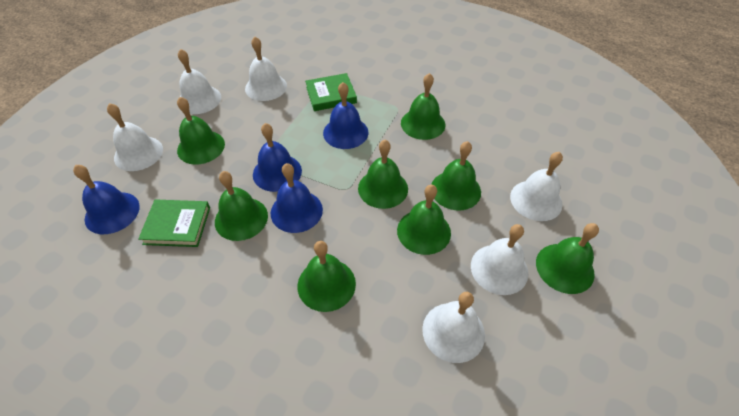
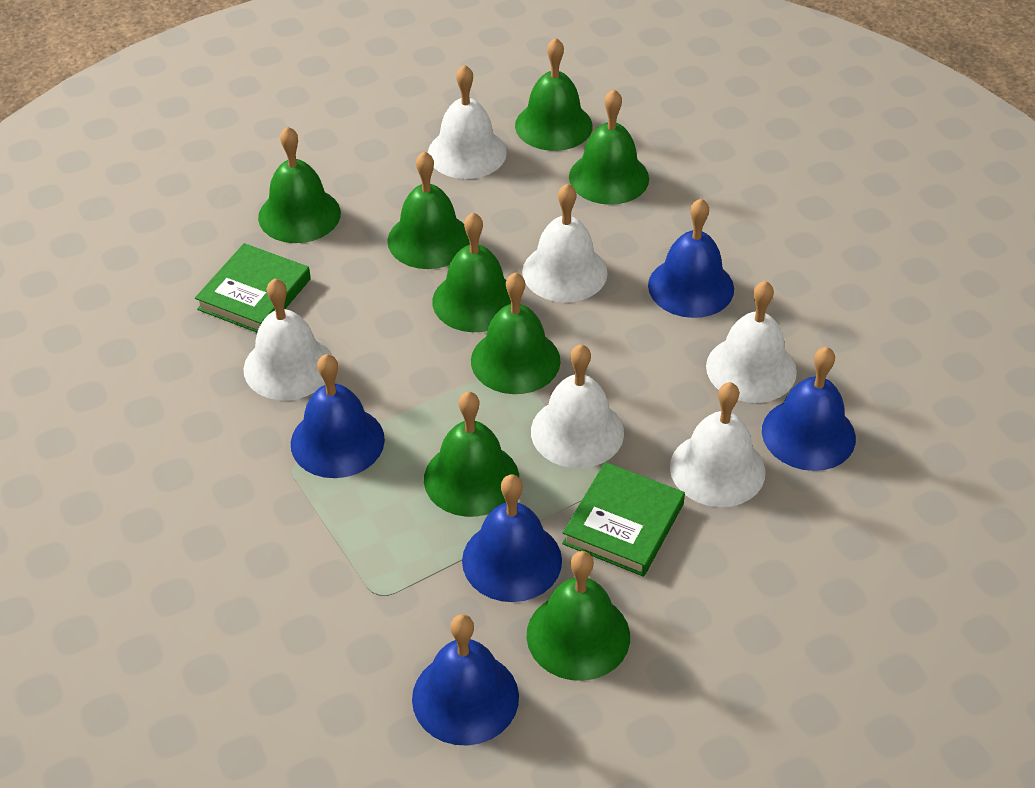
blue bell: [73,165,140,234] [253,123,302,192] [270,163,323,233] [323,82,368,149] = 4 -> [291,354,385,478] [412,614,519,746] [462,475,562,602] [648,198,734,318] [762,347,856,471] = 5

